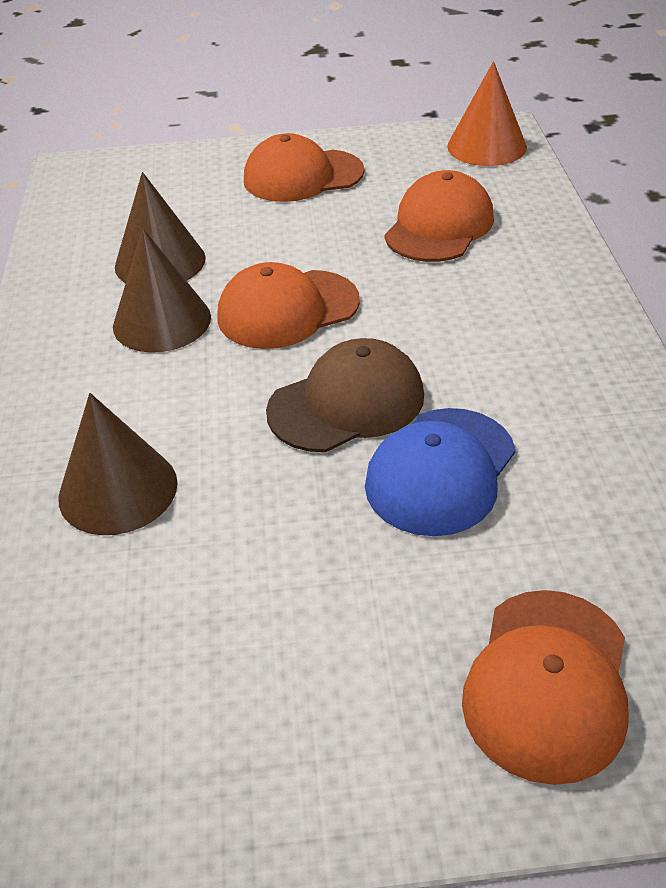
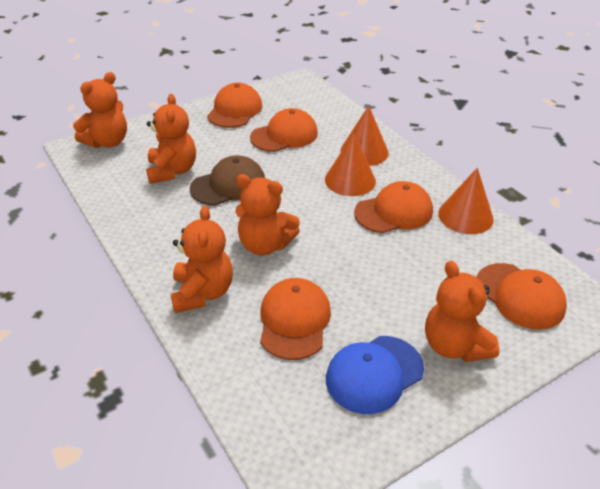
brown cone: [58,393,177,535] [113,229,211,353] [115,172,206,283] = 3 -> none = 0
orange cap: [217,262,360,349] [244,133,364,202] [385,170,494,262] [462,590,629,785] = 4 -> [207,83,262,128] [250,108,318,152] [260,278,331,360] [354,181,433,233] [476,263,567,330] = 5
orange cone: [447,61,527,166] = 1 -> [325,133,376,196] [340,106,389,166] [438,168,494,234] = 3
orange teddy bear: none = 0 -> [73,72,127,148] [146,94,196,184] [171,206,233,313] [235,174,300,256] [425,261,500,362] = 5

